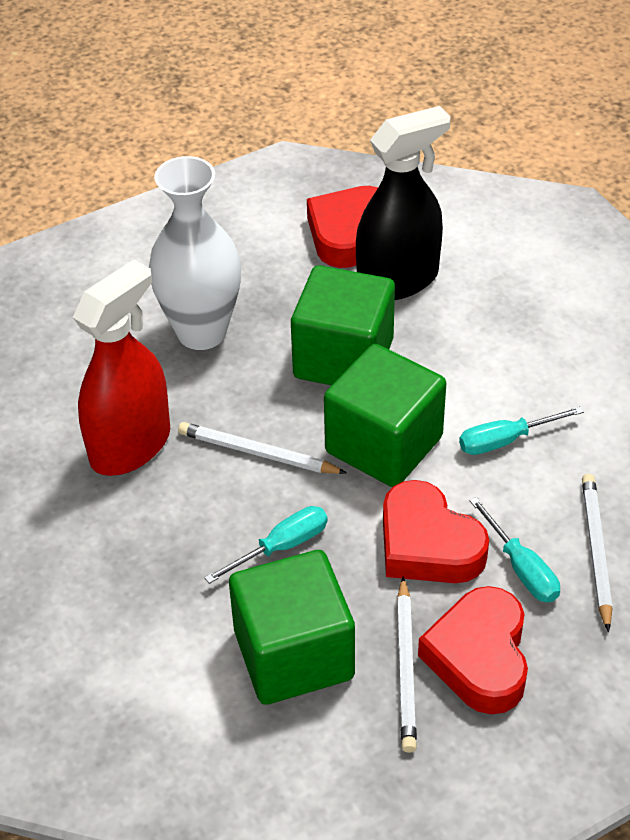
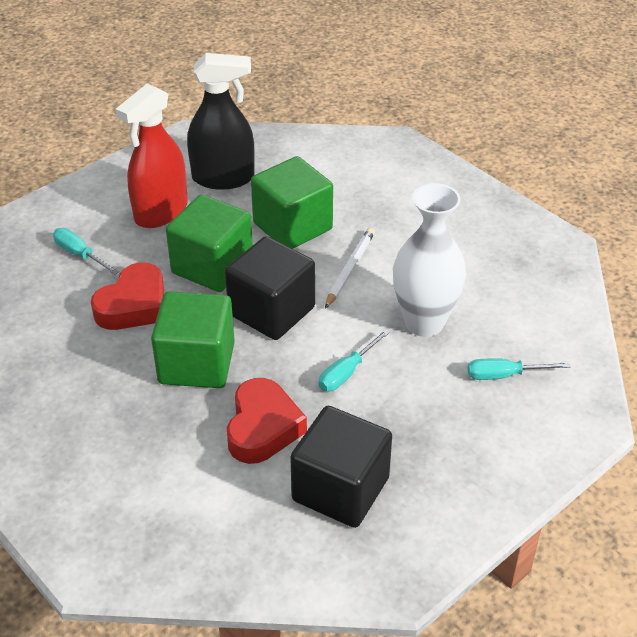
black cube: none = 0 -> [225,236,315,340] [290,406,392,528] = 2
red heart: [307,186,378,268] [383,480,489,583] [418,586,528,715] = 3 -> [91,262,164,330] [227,378,307,464] = 2
white pencil: [178,422,347,474] [397,577,417,753] [582,474,613,632] = 3 -> [325,228,375,309] = 1

